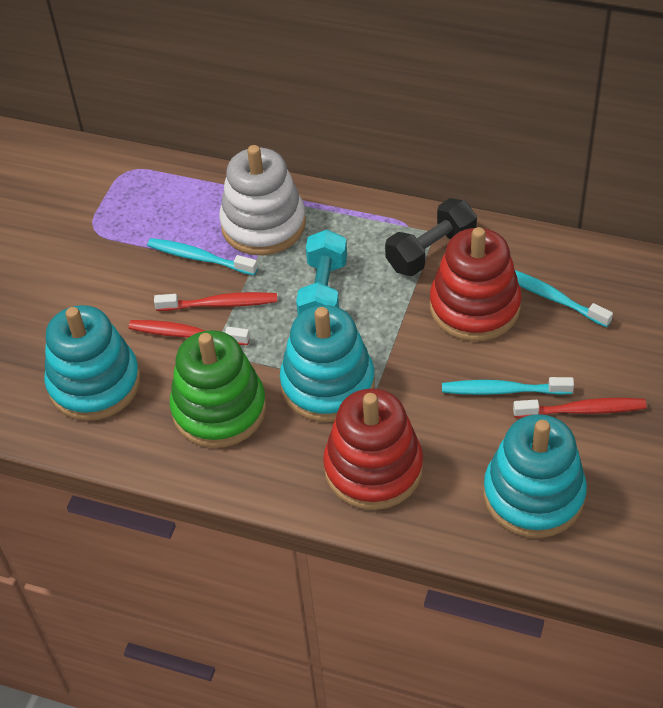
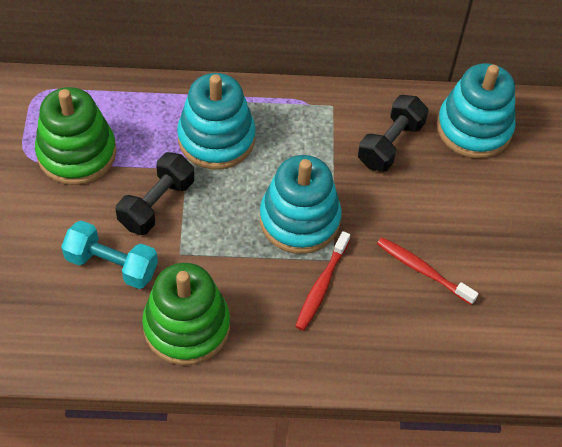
black dumbbell: [385,198,477,276] = 1 -> [116,152,194,235] [358,95,428,172] = 2
green stacking toy: [170,330,266,448] = 1 -> [35,87,116,185] [142,263,230,365] = 2
red stacking toy: [323,388,423,510] [430,227,522,341] = 2 -> none = 0
red toothbrush: [129,320,250,345] [154,292,277,311] [513,398,646,418] = 3 -> [295,231,350,331] [377,237,479,305] = 2
turquoise toothbrush: [147,238,258,275] [442,377,574,395] [515,270,613,327] = 3 -> none = 0
white stacking toy: [219,145,306,255] = 1 -> none = 0

